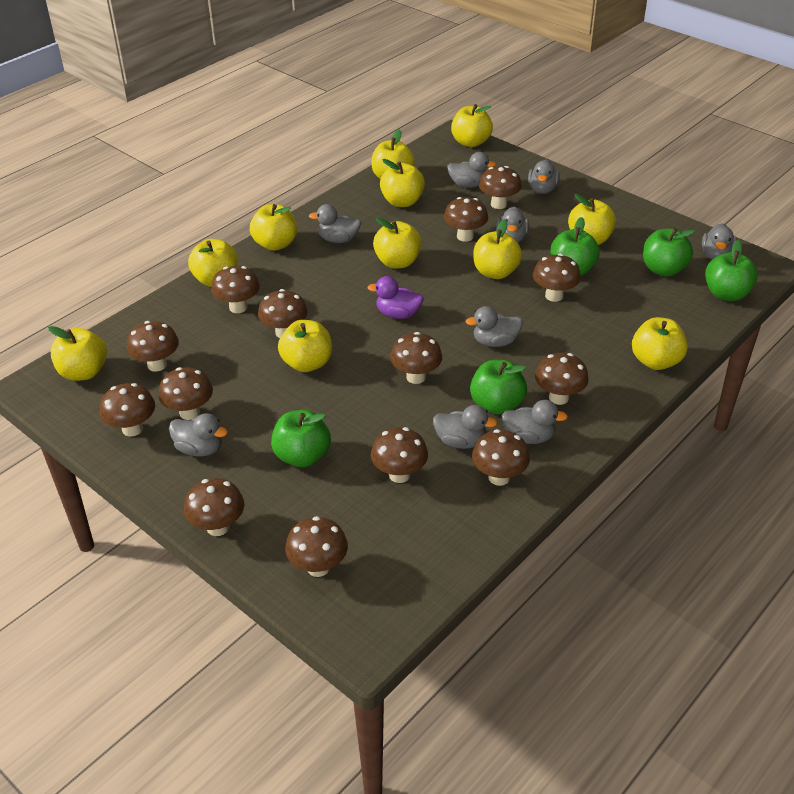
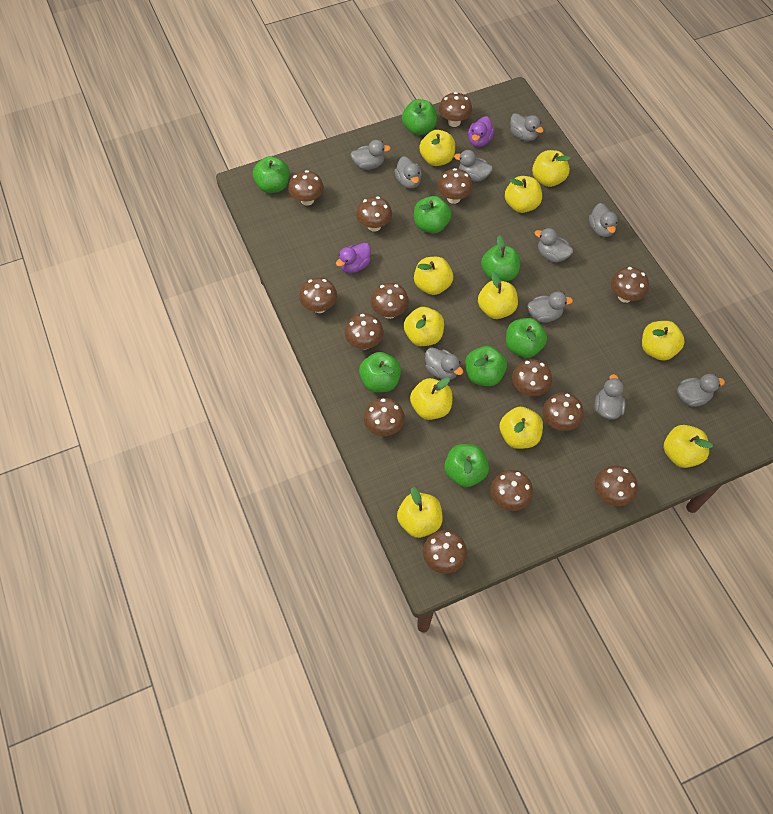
green apple: [271,410,331,467] [470,360,527,415] [551,217,600,276] [643,228,695,277] [705,240,758,301] = 5 -> [253,156,290,193] [359,352,401,392] [402,99,437,135] [414,196,452,233] [444,444,489,487] [465,346,507,386] [481,235,520,282] [506,318,547,358] = 8
grey duck: [169,413,228,457] [309,204,361,243] [433,405,498,449] [447,152,496,188] [466,306,523,347] [496,207,529,243] [502,400,568,444] [528,160,560,194] [702,223,737,260] = 9 -> [350,140,391,170] [394,156,422,189] [425,348,463,380] [454,150,493,182] [510,113,544,141] [528,291,573,323] [534,228,573,262] [589,203,618,237] [595,374,626,420] [677,374,725,407] = 10
purple duck: [367,276,424,319] = 1 -> [336,243,371,273] [468,116,495,147] = 2

